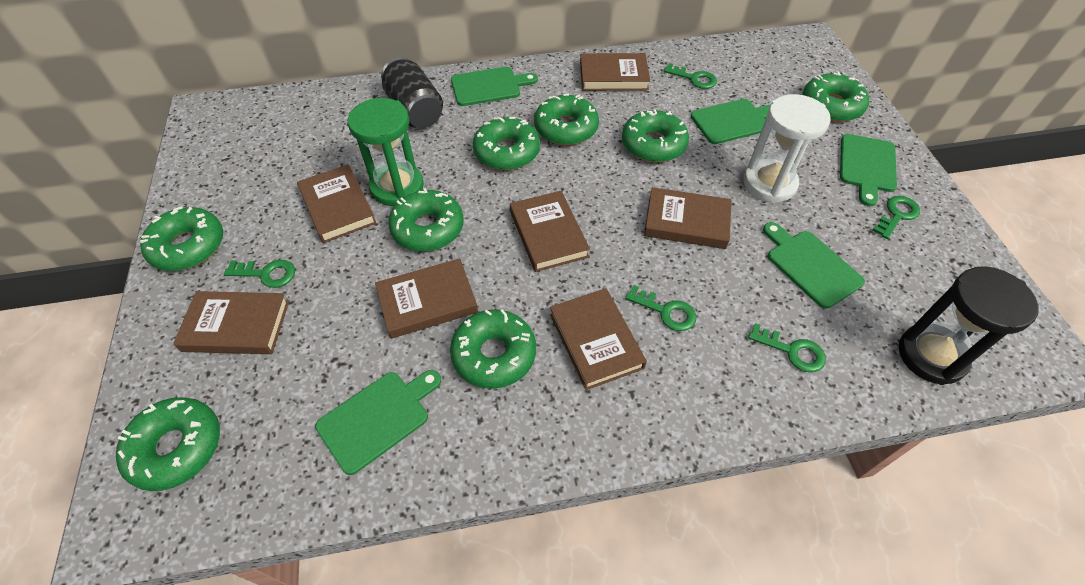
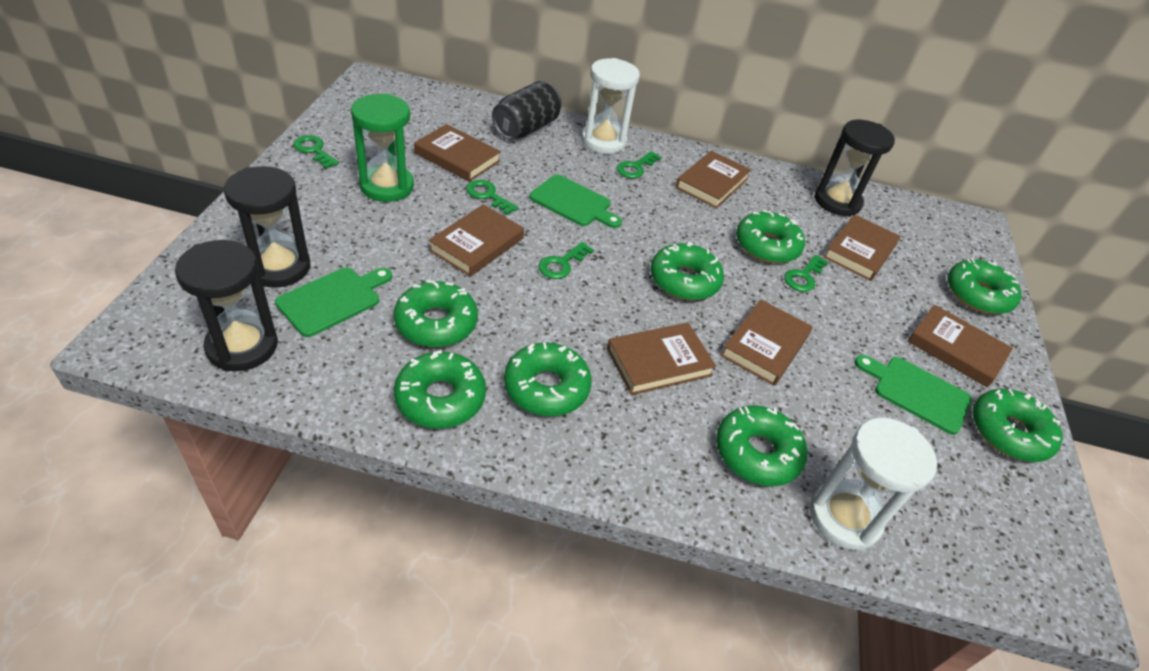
black hourglass: [899,266,1038,385] = 1 -> [175,240,278,371] [224,166,311,288] [814,120,895,217] = 3
green cutting board: [315,370,441,475] [451,67,538,106] [691,99,771,144] [763,222,865,309] [840,134,897,206] = 5 -> [275,267,392,337] [529,175,622,228] [854,355,972,435] = 3
white hourglass: [743,94,831,203] = 1 -> [581,58,640,154] [809,418,937,551] = 2

